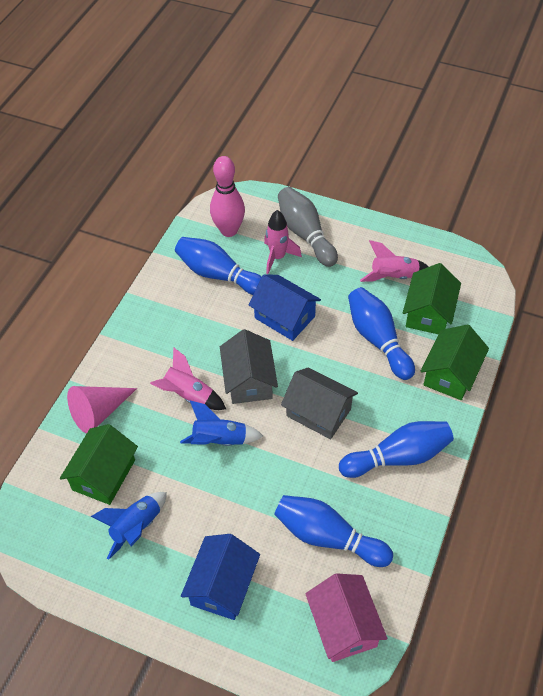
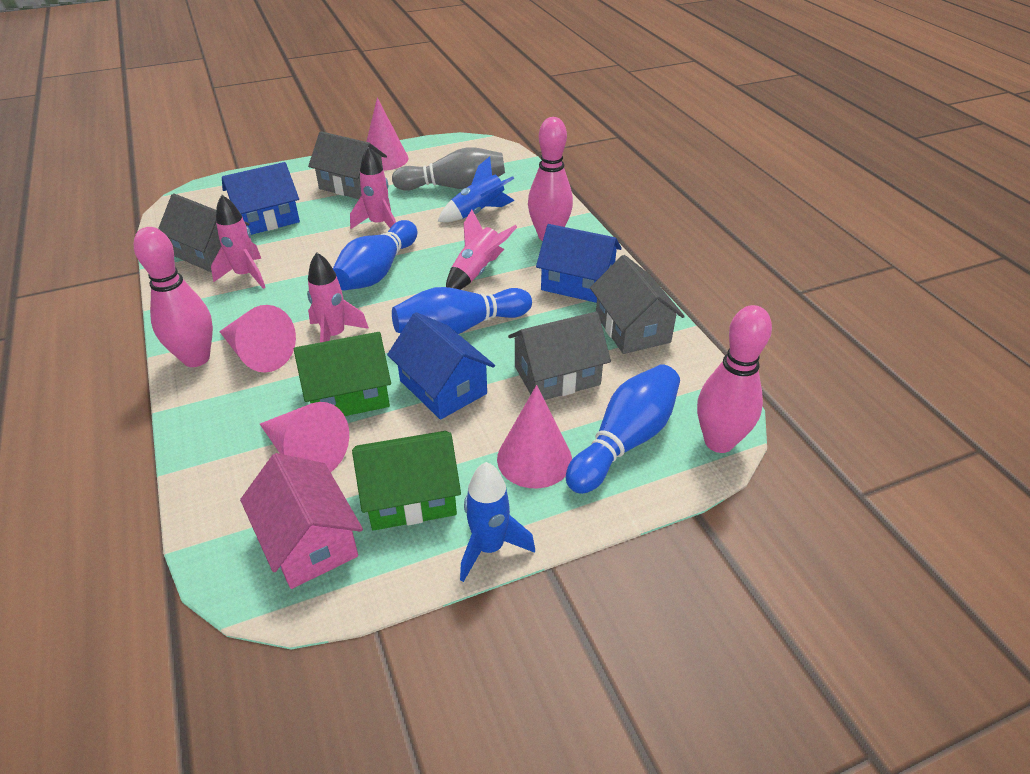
blue bowling pin: [175,237,262,295] [274,495,393,567] [339,421,454,478] [348,287,415,380] = 4 -> [333,220,417,290] [392,287,532,334] [566,364,680,494] = 3
blue house: [181,534,260,620] [249,275,321,341] = 2 -> [222,162,300,235] [387,312,495,420] [536,224,622,303] = 3
green house: [60,424,138,505] [403,263,461,334] [421,324,489,400] = 3 -> [294,332,391,416] [352,431,461,531] = 2
grey house: [220,329,278,404] [281,367,358,439] = 2 -> [158,193,249,273] [308,131,387,199] [508,312,611,400] [590,255,685,354] = 4
pink bowling pin: [210,156,245,237] = 1 -> [134,227,213,367] [528,117,573,241] [697,305,772,453] = 3
pink cone: [67,386,137,433] = 1 -> [219,305,296,373] [260,402,349,473] [366,97,408,171] [497,385,572,488] = 4
pink rocket: [150,347,226,410] [264,210,302,274] [360,240,429,282] = 3 -> [211,195,266,289] [307,252,369,342] [350,147,396,229] [446,210,517,290] = 4

